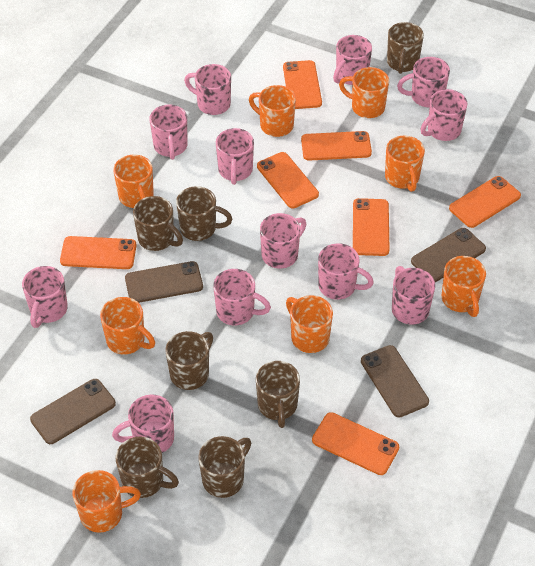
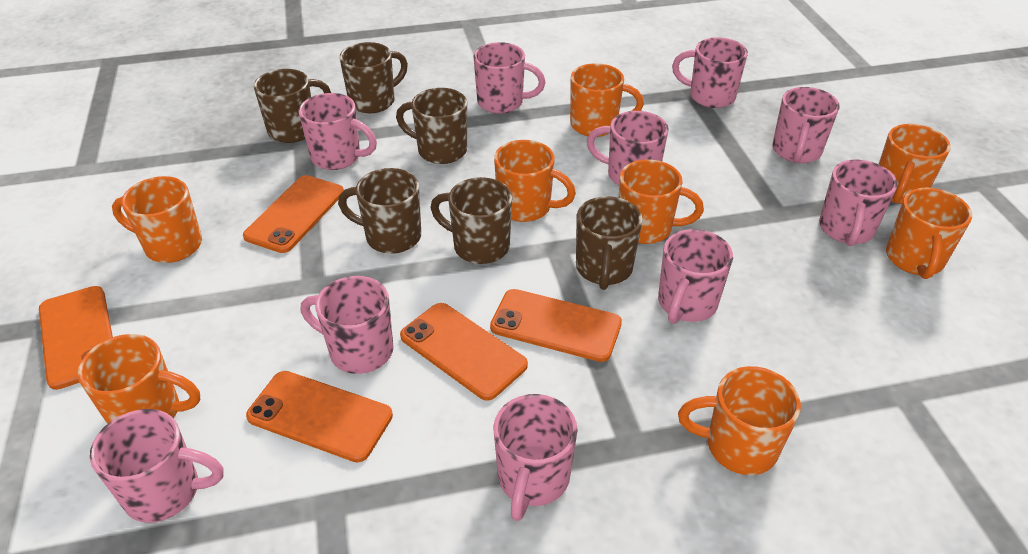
brown mug: [115,437,179,498] [133,196,183,251] [165,331,213,390] [176,186,232,241] [199,436,251,498] [256,361,300,428] [387,22,424,74] = 7 -> [254,69,331,143] [338,168,421,254] [340,42,408,114] [396,88,467,164] [430,177,512,264] [576,196,642,290] = 6
brown phone: [30,379,116,444] [125,261,203,303] [361,345,429,418] [411,228,486,282] = 4 -> none = 0
orange phone: [60,236,137,269] [257,152,319,208] [283,60,322,109] [301,131,372,161] [312,412,399,475] [353,198,390,256] [449,176,521,228] = 7 -> [39,286,113,390] [243,175,344,253] [246,371,393,463] [400,303,528,401] [490,289,622,362] = 5
pink mug: [22,266,68,328] [112,394,174,453] [149,105,187,160] [184,64,231,115] [213,269,271,325] [216,128,254,185] [260,213,306,269] [318,243,374,300] [333,35,372,85] [392,266,435,325] [397,57,450,107] [420,89,467,141] = 12 -> [90,409,224,523] [299,93,377,170] [301,276,394,374] [474,42,545,114] [493,394,578,521] [587,111,669,185] [658,229,733,324] [672,37,748,108] [773,87,840,163] [819,160,897,246] = 10

